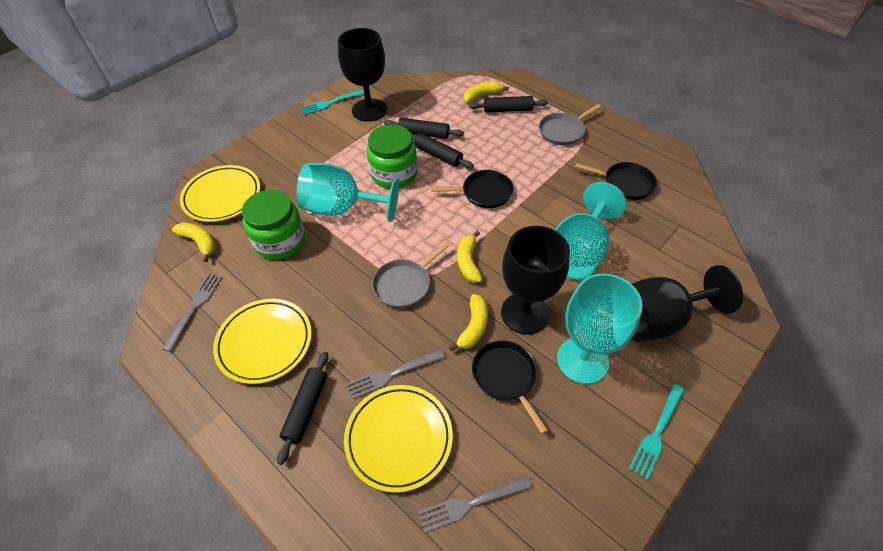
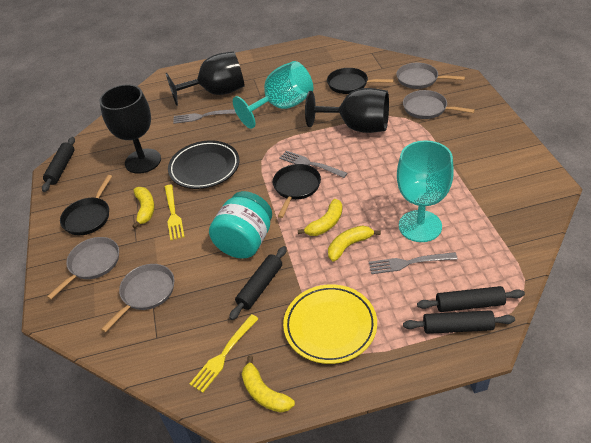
black plate: none = 0 -> [168,140,239,189] = 1
green jar: [242,190,305,260] [367,124,418,188] = 2 -> none = 0
grey pan: [372,242,449,308] [539,104,601,145] = 2 -> [47,237,119,300] [101,264,174,333] [396,63,465,89] [403,90,475,119] = 4
turquoise fork: [301,90,364,115] [629,384,684,480] = 2 -> none = 0
turquoise goblet: [296,163,399,222] [555,182,627,279] [557,273,643,384] = 3 -> [233,61,313,129] [397,140,454,242] = 2
turquoise jar: none = 0 -> [209,191,272,259] = 1
yellow fork: none = 0 -> [165,185,185,240] [190,314,259,393] = 2
yellow plate: [180,165,260,222] [213,299,312,384] [344,385,453,493] = 3 -> [283,284,377,364] = 1

